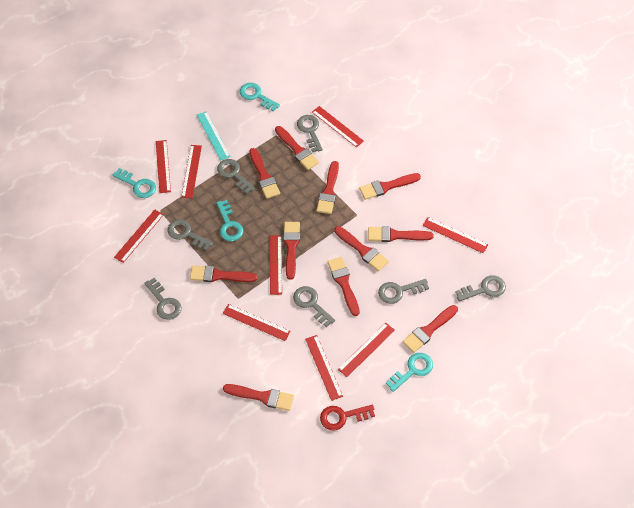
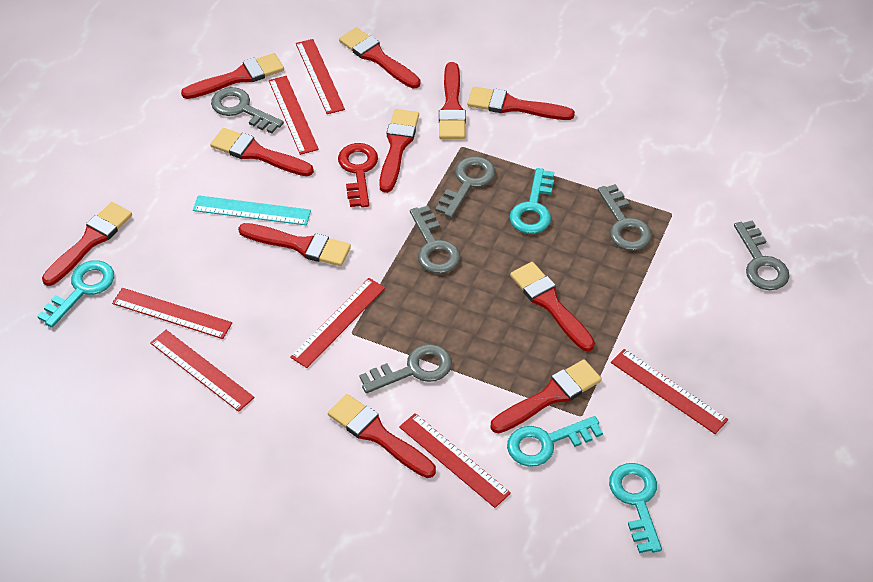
grey key: [144,278,181,320] [167,219,213,251] [217,159,255,194] [293,286,335,327] [297,115,323,152] [378,279,429,304] [455,275,506,301] = 7 -> [211,87,284,134] [359,344,452,393] [410,206,460,274] [435,156,496,218] [598,184,652,251] [734,220,790,290] = 6
red ruler: [114,210,164,263] [156,140,171,193] [181,145,202,198] [223,304,291,341] [270,235,282,295] [305,335,343,401] [312,106,364,147] [338,323,395,377] [423,217,488,253] = 9 -> [112,288,232,339] [150,330,255,412] [269,76,319,155] [290,278,385,368] [296,39,345,114] [399,413,511,508] [611,349,728,434] = 7

